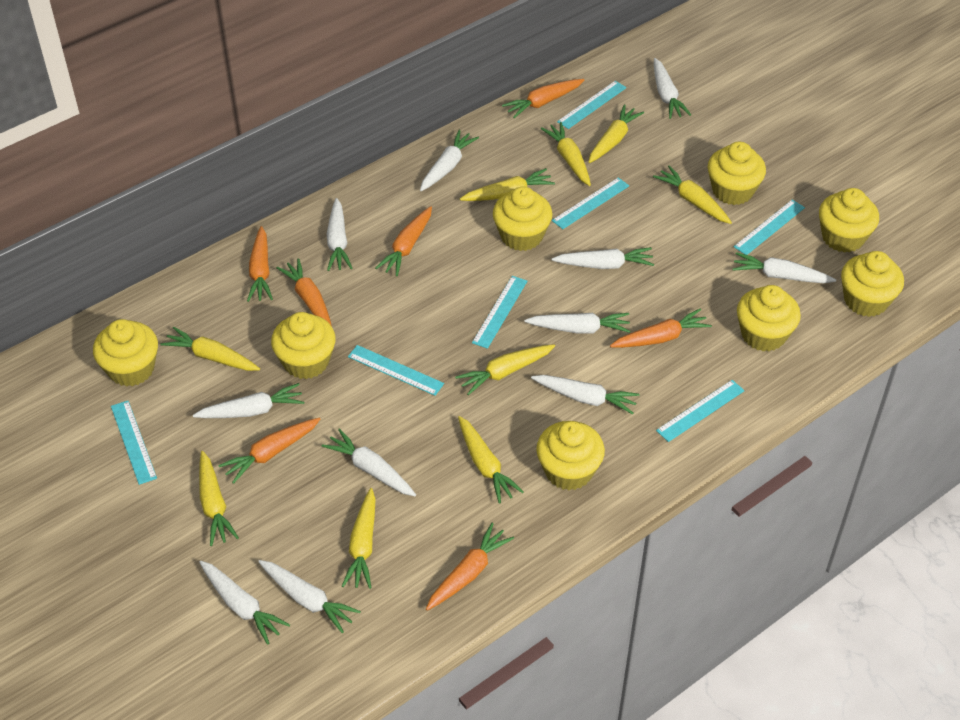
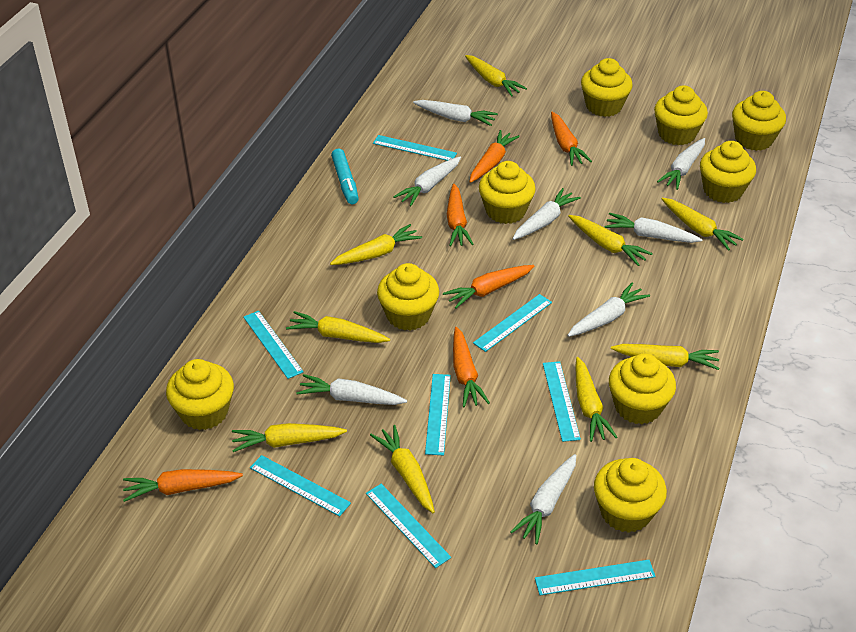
orange carrot: [218,418,320,484] [247,226,273,302] [276,258,332,327] [375,206,432,276] [426,523,514,611] [502,79,584,118] [610,309,712,348] = 7 -> [123,469,243,502] [443,265,535,309] [447,184,474,246] [453,327,490,407] [469,130,520,183] [551,112,592,166] = 6
turquoise marker: none = 0 -> [331,149,359,204] = 1
turquoise ruler: [111,401,157,485] [348,345,444,396] [472,276,527,349] [552,177,629,229] [557,81,627,129] [656,380,745,442] [734,200,805,255] = 7 -> [243,311,304,379] [250,455,351,517] [366,484,451,568] [373,135,457,161] [425,374,451,456] [473,294,552,352] [535,560,656,595] [543,361,581,442] = 8
white carrot: [193,383,304,418] [199,561,290,645] [258,560,361,633] [321,428,416,496] [327,198,352,271] [420,130,479,191] [524,313,630,333] [531,375,640,415] [552,247,654,269] [654,58,691,119] [732,252,836,283] = 11 -> [296,374,407,405] [393,157,461,206] [413,100,498,126] [510,454,576,544] [512,188,581,240] [567,283,650,337] [604,213,703,243] [657,138,705,190] = 8
yellow cupcake: [93,319,158,387] [271,312,336,379] [493,186,552,251] [536,421,605,490] [708,142,766,205] [737,285,801,352] [819,188,879,253] [841,251,904,317] = 8 -> [166,359,234,430] [377,263,439,331] [479,161,536,224] [581,58,633,117] [594,458,667,533] [609,353,676,424] [654,85,708,145] [700,141,756,203] [732,91,786,151] = 9

